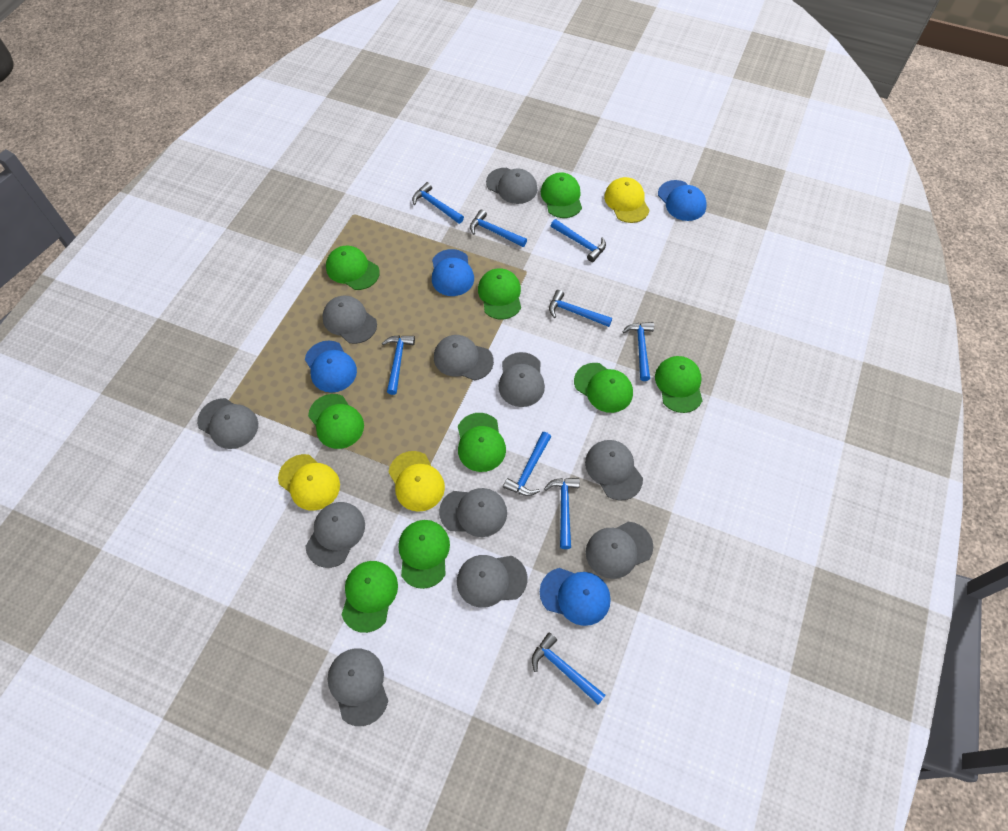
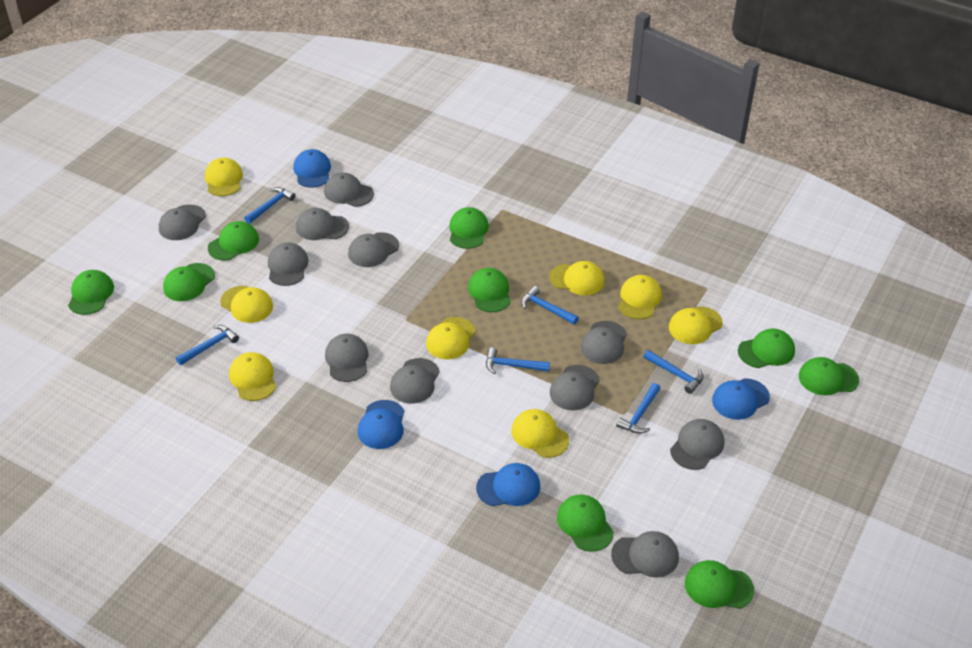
blue hammer: [382,335,415,395] [412,182,464,224] [470,210,527,247] [503,432,551,496] [532,633,606,705] [544,478,580,549] [549,290,612,327] [551,219,606,262] [622,322,654,381] = 9 -> [176,325,239,365] [244,187,295,224] [486,348,550,374] [521,286,579,325] [616,383,661,434] [643,350,704,394] = 6
yellow cap: [278,454,340,511] [389,451,445,512] [604,177,649,223] = 3 -> [205,158,243,196] [220,286,273,323] [229,352,276,401] [426,317,476,359] [511,409,569,458] [549,261,605,295] [618,275,662,319] [669,306,723,344] = 8

